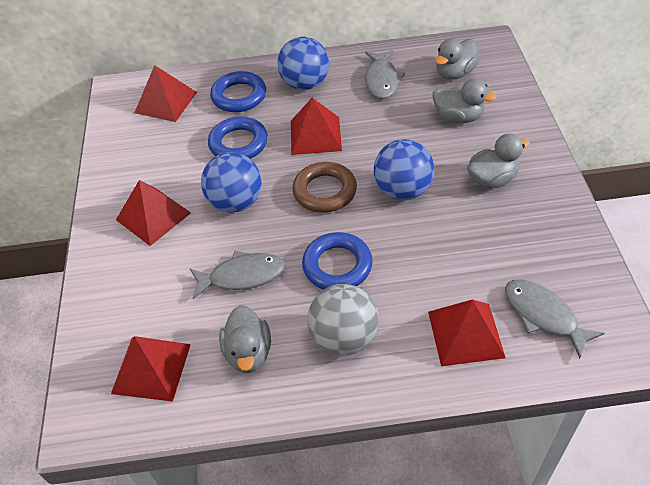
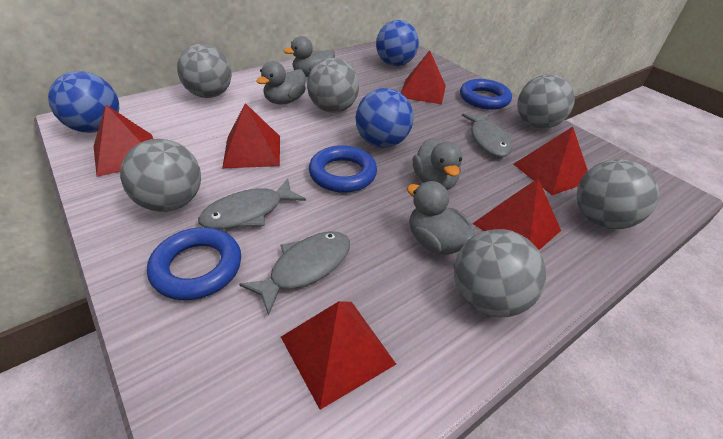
brown ring: [292,162,357,213] = 1 -> none = 0
grey ball: [307,284,379,356] = 1 -> [120,139,201,212] [177,44,232,98] [307,58,359,113] [454,229,546,317] [518,74,575,129] [577,159,659,229] = 6
red pyramid: [111,336,191,402] [116,180,191,246] [135,65,197,122] [291,98,342,155] [428,299,506,366] = 5 -> [94,105,153,177] [222,103,280,168] [281,301,396,410] [401,50,446,104] [472,179,561,250] [513,127,588,195] = 6

